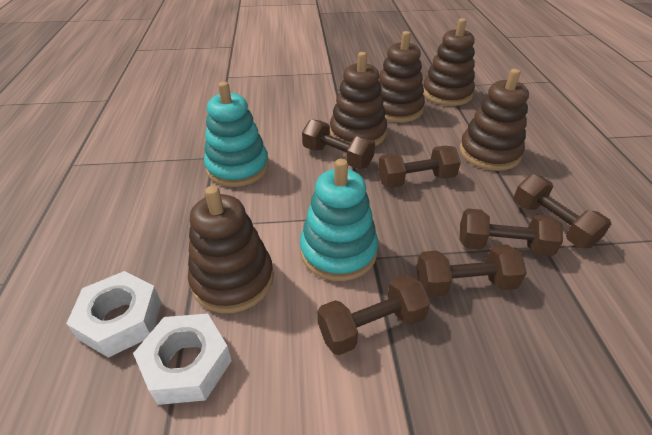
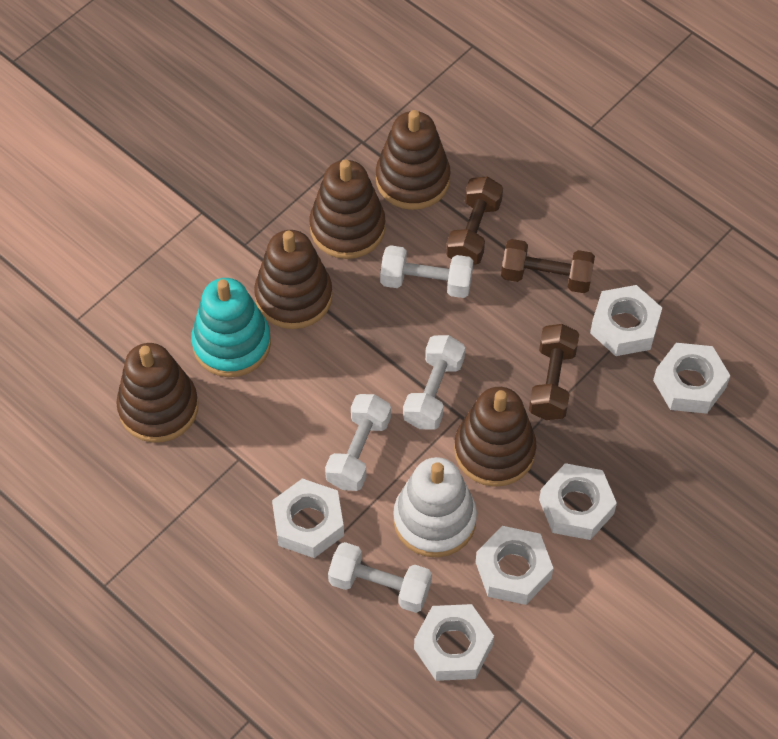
brown dumbbell: [302,119,375,169] [318,274,431,355] [378,146,461,188] [416,244,527,297] [460,209,563,256] [513,174,611,248] = 6 -> [446,176,503,265] [501,239,595,293] [529,324,579,420] = 3
turquoise stacking toy: [204,82,269,187] [300,159,378,281] = 2 -> [191,278,271,377] = 1
white dumbbell: none = 0 -> [325,394,391,491] [328,542,432,613] [380,245,473,298] [403,335,465,430] = 4
white nut: [66,271,161,358] [133,314,232,405] = 2 -> [272,478,344,558] [414,604,494,681] [476,526,553,605] [539,463,617,540] [590,285,662,356] [653,343,730,414] = 6
white stacking toy: none = 0 -> [393,457,477,557] = 1

